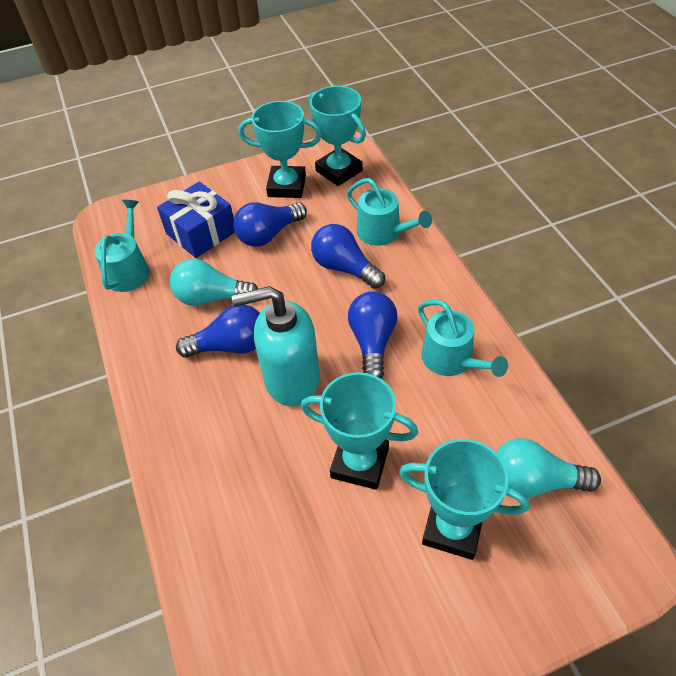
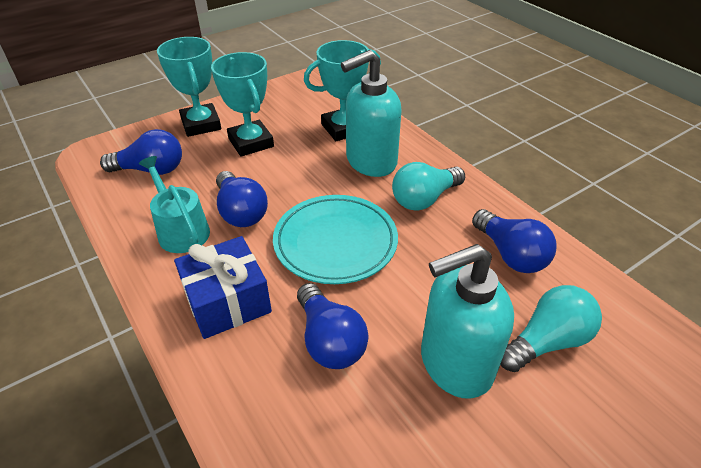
turquoise plate: none = 0 -> [273,195,398,284] = 1
turquoise soap dispenser: [232,286,320,406] = 1 -> [341,50,402,177] [421,244,514,399] = 2
turquoise trophy: [238,101,322,198] [301,372,418,490] [308,86,366,186] [399,439,529,560] = 4 -> [157,37,221,137] [211,52,274,157] [304,40,381,141] = 3
turquoise watering can: [94,200,150,292] [347,178,432,246] [418,300,508,377] = 3 -> [139,156,210,253] = 1

